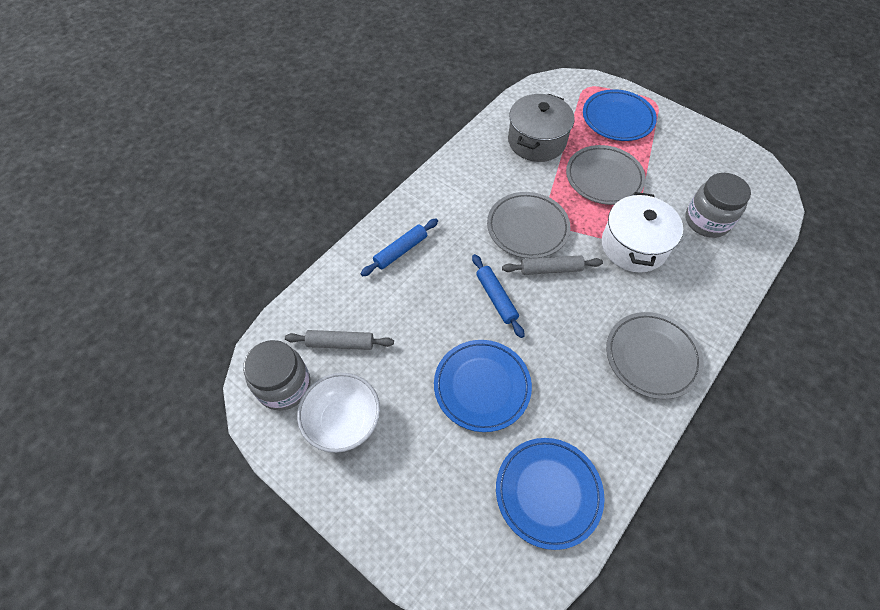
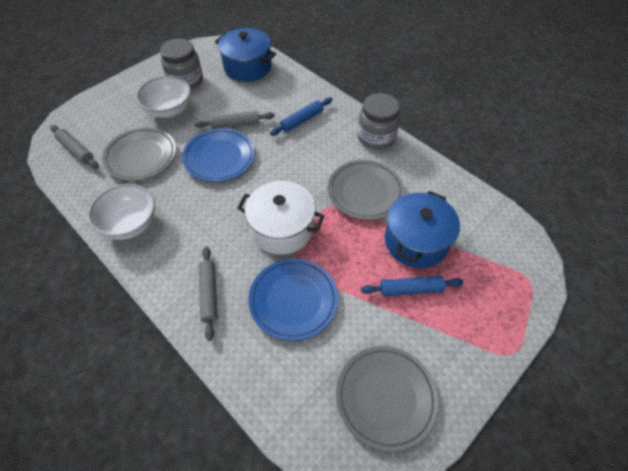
blue plate: [434,340,532,432] [496,438,604,550] [583,89,657,141] = 3 -> [182,128,255,182] [248,258,338,341] = 2
blue pot: none = 0 -> [215,28,276,82] [385,191,460,268] = 2
grey pot: [508,94,575,162] = 1 -> none = 0
grey rolling pin: [285,330,394,350] [502,255,603,275] = 2 -> [50,125,99,169] [194,111,275,129] [199,246,218,341] = 3
white bowl: [297,373,380,453] = 1 -> [88,184,155,240] [136,76,191,118] = 2

